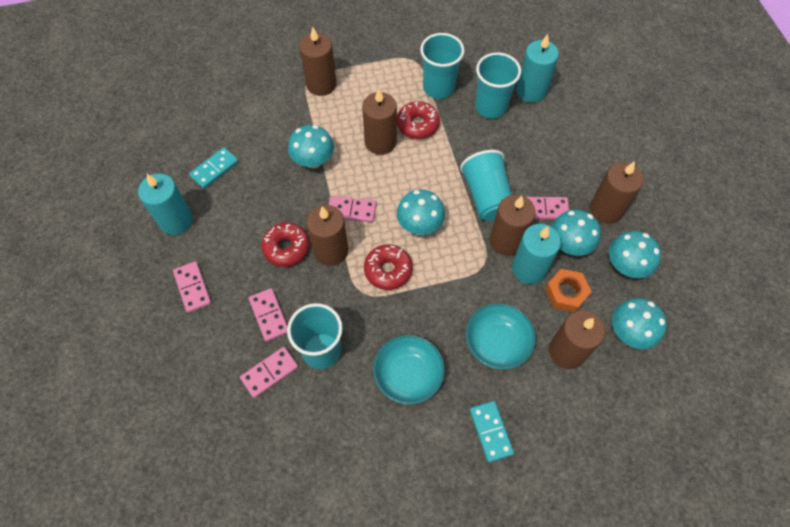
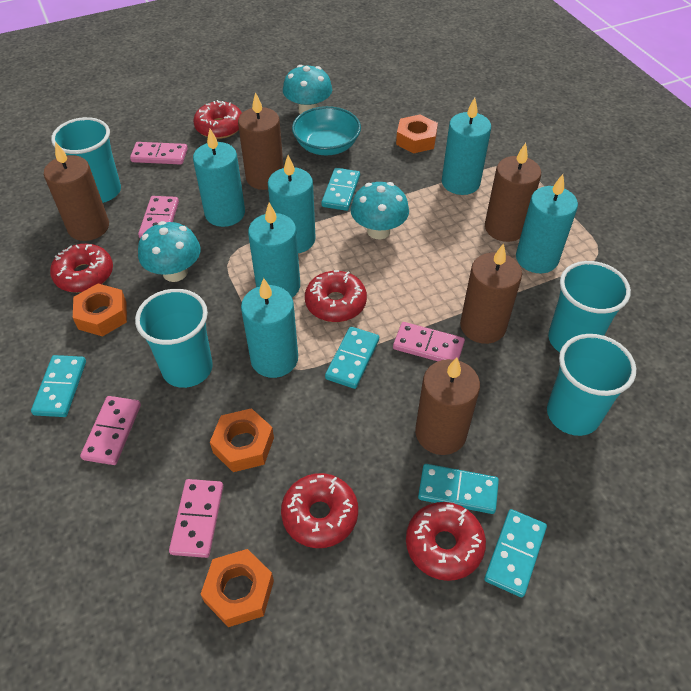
brown candle: [299,27,337,96] [306,205,348,266] [362,89,397,155] [490,195,536,256] [549,310,605,369] [590,161,644,224] = 6 -> [44,142,109,241] [238,92,284,190] [415,357,480,455] [460,243,522,344] [485,143,541,242] = 5
orange nut: [545,269,592,312] = 1 -> [73,284,127,337] [200,549,274,627] [210,408,274,472] [396,114,438,154] = 4
red donut: [261,222,310,267] [364,244,413,290] [397,101,440,139] = 3 -> [50,244,113,293] [193,100,242,139] [281,473,358,548] [305,270,367,322] [406,502,486,581] = 5
turquoise bowl: [373,335,445,405] [466,303,536,370] = 2 -> [292,106,361,155] = 1
turquoise candle: [138,174,193,235] [512,224,561,284] [516,34,559,103] = 3 -> [193,129,245,227] [241,278,298,378] [248,203,300,298] [268,155,316,253] [442,98,491,195] [516,174,578,273] = 6
turquoise domino: [189,147,239,189] [470,401,514,462] = 2 -> [31,355,86,417] [321,168,360,211] [325,327,379,389] [418,464,499,514] [484,509,547,597] = 5
turquoise mushroom: [288,125,334,168] [397,190,445,235] [552,209,601,256] [609,231,661,278] [612,298,667,349] = 5 -> [138,221,200,282] [283,65,332,114] [351,182,409,239] = 3

